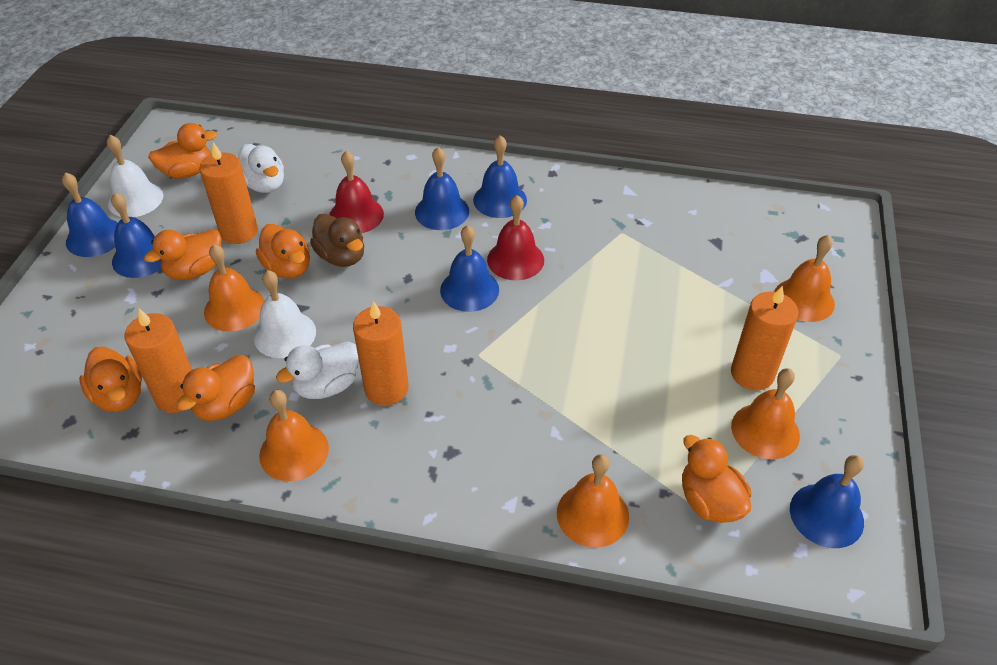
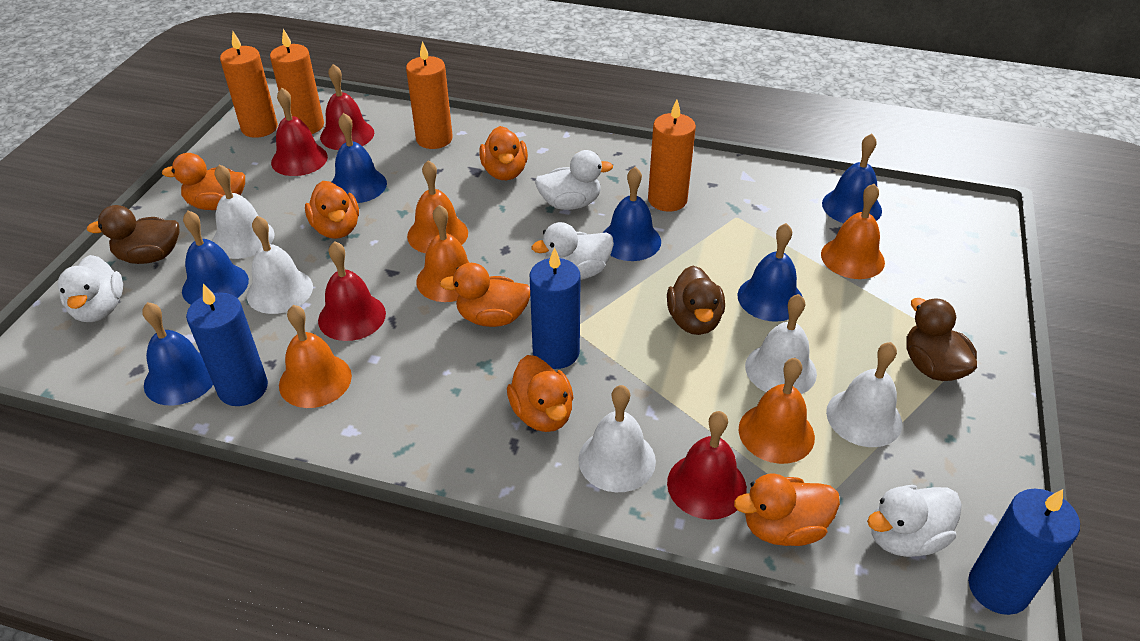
blue candle: none = 0 -> [186,283,268,406] [530,247,581,369] [968,489,1080,615] = 3
brown duck: [310,214,364,267] = 1 -> [87,205,180,264] [667,266,725,335] [906,298,977,381] = 3
red bell: [329,151,384,233] [487,195,544,280] = 2 -> [271,88,328,176] [318,241,386,341] [320,64,374,150] [667,411,747,520] = 4
white bell: [107,135,163,217] [254,270,316,358] = 2 -> [212,164,275,259] [247,216,313,314] [578,385,656,492] [745,294,817,394] [826,342,902,447] = 5
white duck: [238,144,284,193] [276,341,358,399] = 2 -> [58,255,123,322] [532,222,614,280] [535,150,613,210] [867,485,962,557] = 4

